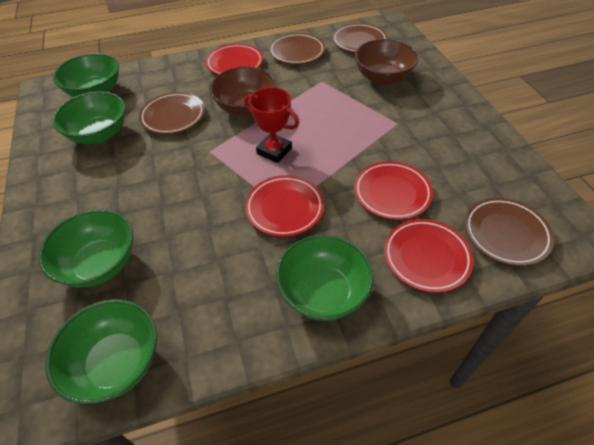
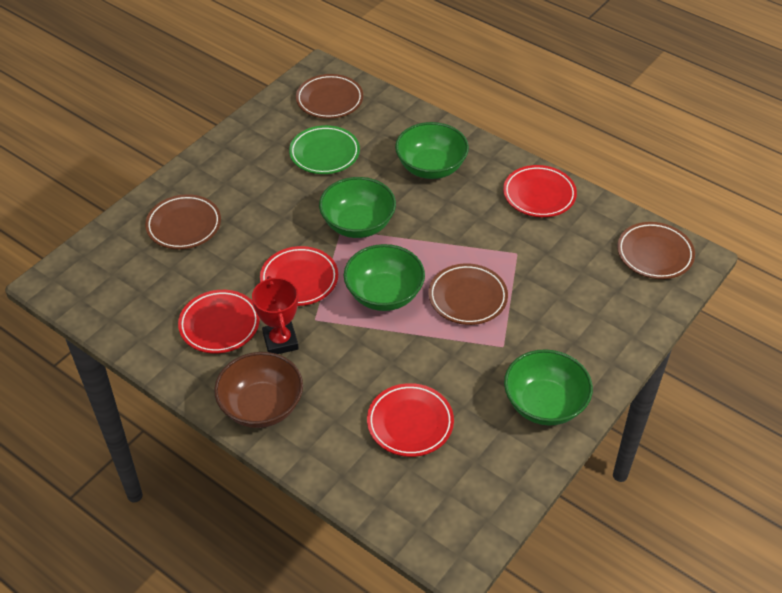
brown bowl: [209,67,276,116] [355,39,418,85] = 2 -> [214,352,303,428] = 1
green bowl: [38,209,133,287] [45,299,157,404] [53,53,119,97] [53,92,126,144] [276,235,374,321] = 5 -> [319,177,396,238] [344,244,425,311] [395,122,469,179] [504,349,593,426] = 4
green plate: none = 0 -> [289,125,360,174] = 1

